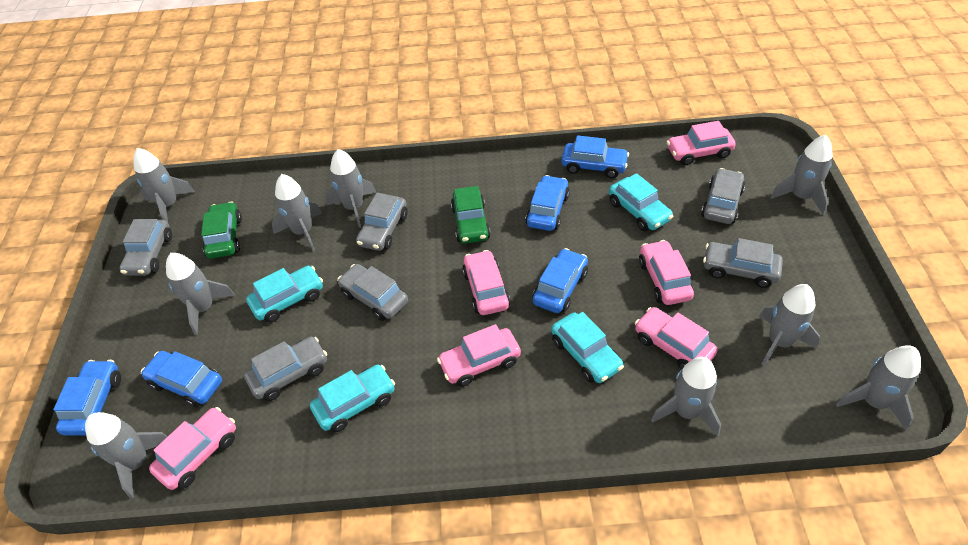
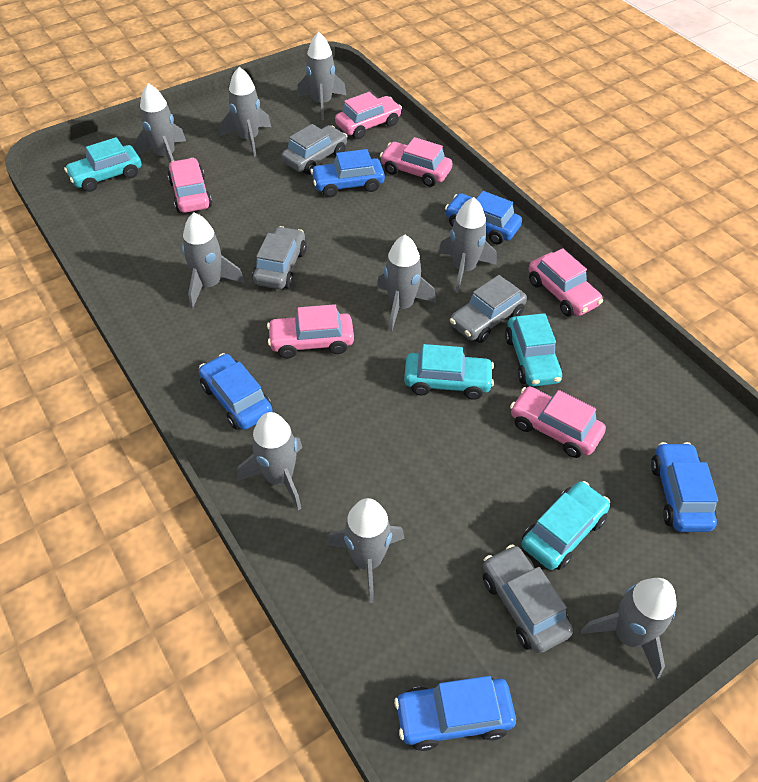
green car: [201,202,242,259] [451,186,491,244] = 2 -> none = 0
grey car: [120,219,172,276] [244,337,327,401] [337,264,408,321] [356,193,408,251] [701,168,745,224] [703,238,783,288] = 6 -> [252,226,307,289] [282,124,348,175] [450,275,527,343] [483,544,573,653] = 4

